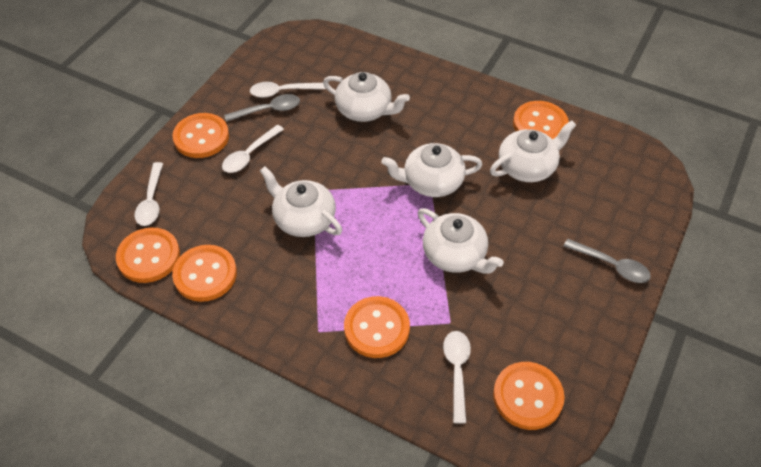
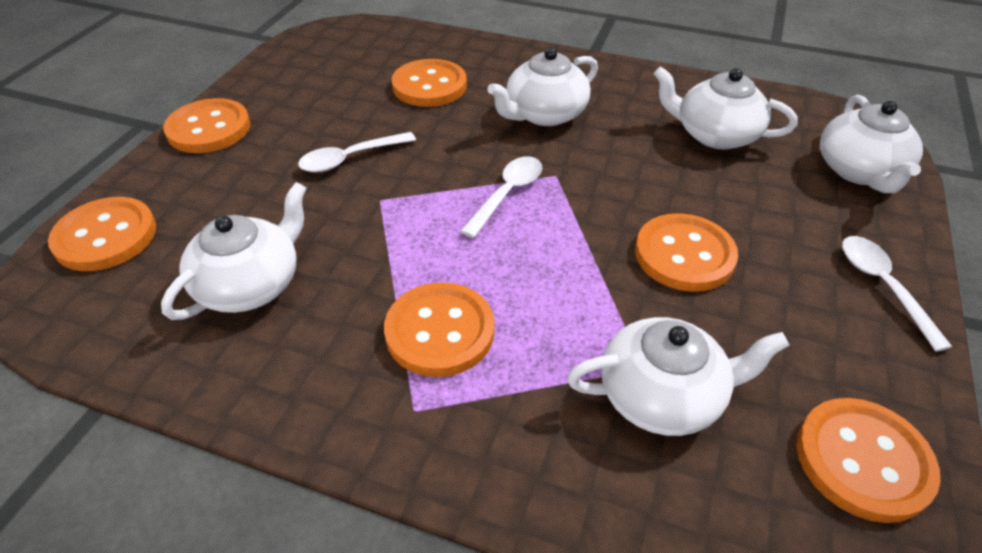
grey spoon: [224,94,300,122] [564,239,651,283] = 2 -> none = 0
white spoon: [135,162,163,226] [222,125,284,173] [250,82,325,98] [443,331,471,424] = 4 -> [298,132,416,173] [460,156,542,238] [842,236,952,352] = 3

